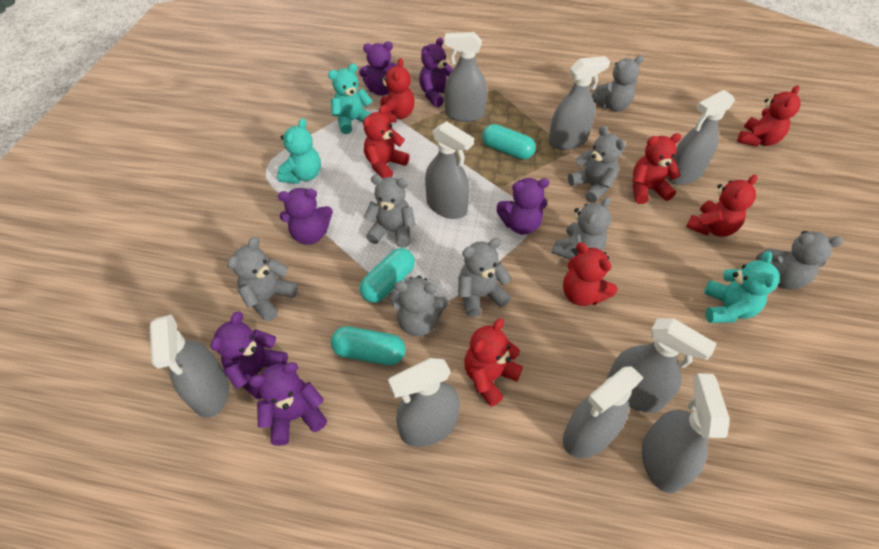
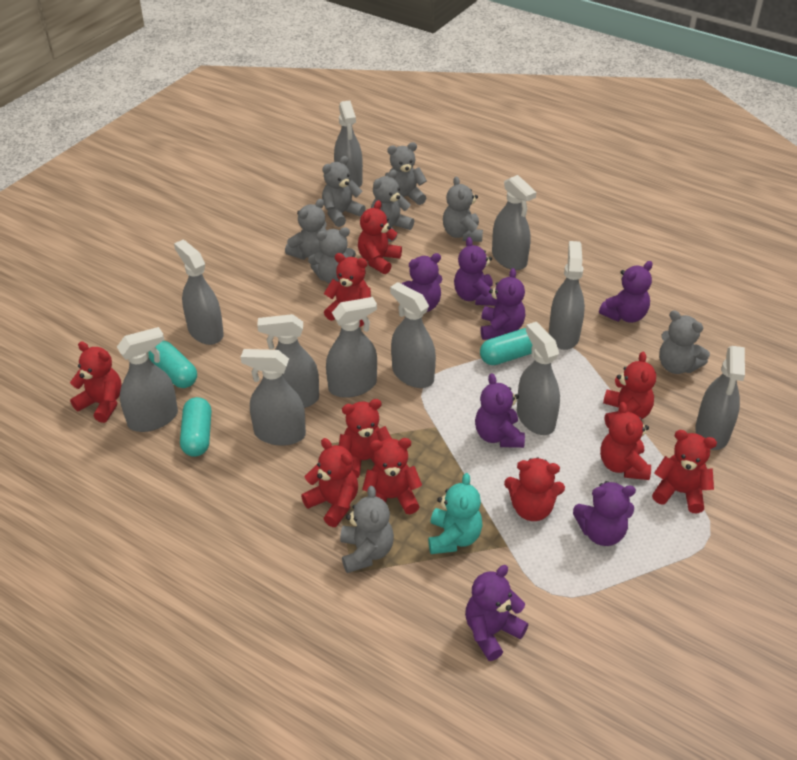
grey spray bottle: [150,315,229,418] [388,358,460,447] [425,121,474,219] [444,32,487,122] [548,56,610,150] [563,366,643,458] [607,318,717,413] [642,373,730,493] [666,90,735,185] = 9 -> [117,327,178,432] [174,240,224,345] [241,349,306,446] [257,314,319,408] [326,297,377,398] [334,101,363,188] [390,282,436,388] [492,175,536,270] [517,322,560,435] [549,241,585,350] [695,346,745,450] = 11
purple teddy bear: [211,312,288,399] [249,363,327,446] [278,188,333,245] [359,41,398,96] [419,38,453,107] [496,178,549,234] = 6 -> [401,253,442,312] [454,237,496,306] [465,565,528,661] [475,373,525,448] [481,268,525,340] [573,481,636,546] [599,261,653,323] = 7
red teddy bear: [363,105,410,178] [380,58,414,122] [464,318,523,407] [563,242,617,306] [632,133,682,204] [686,175,757,236] [737,85,800,147] = 7 -> [70,341,122,423] [301,438,358,527] [324,253,371,327] [339,399,392,478] [358,200,402,274] [362,438,422,514] [504,458,565,521] [600,402,651,480] [603,352,656,428] [652,430,717,513] = 10
turquoise teddy bear: [277,118,321,184] [328,64,373,134] [704,251,780,323] = 3 -> [428,473,483,554] = 1

